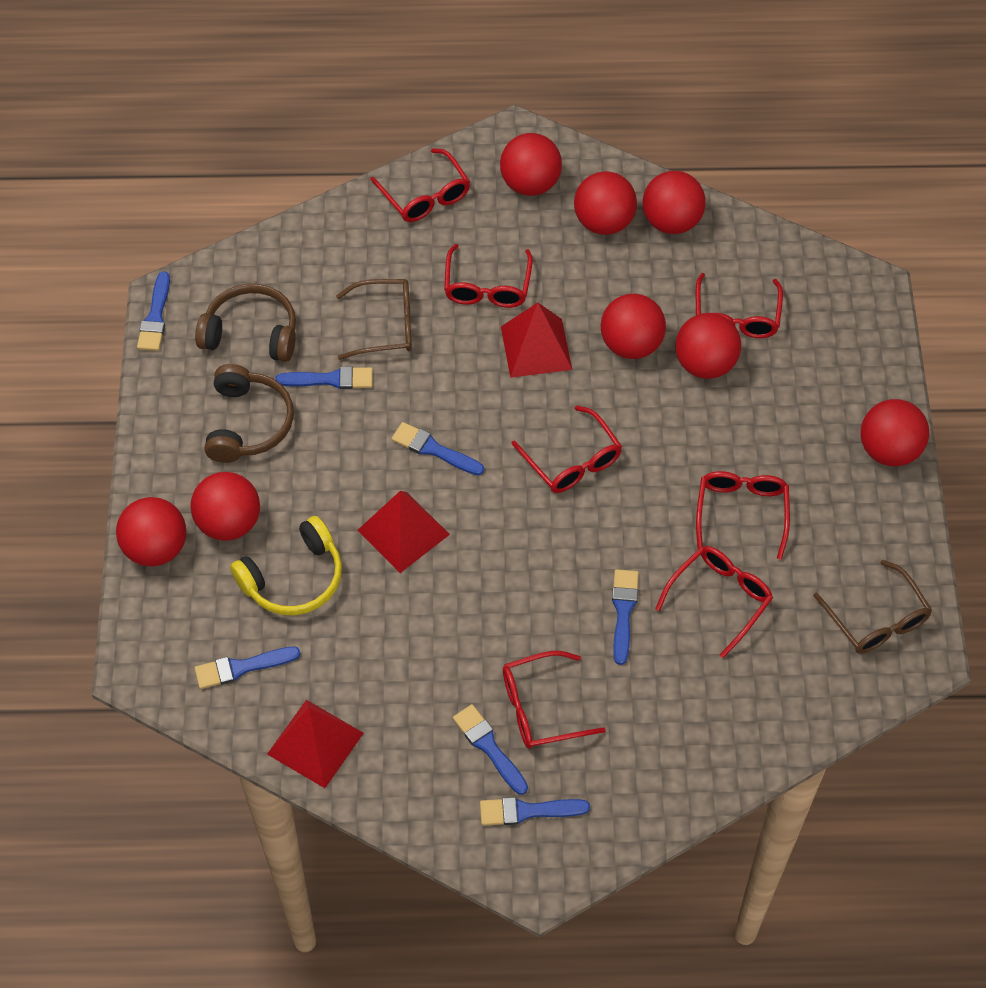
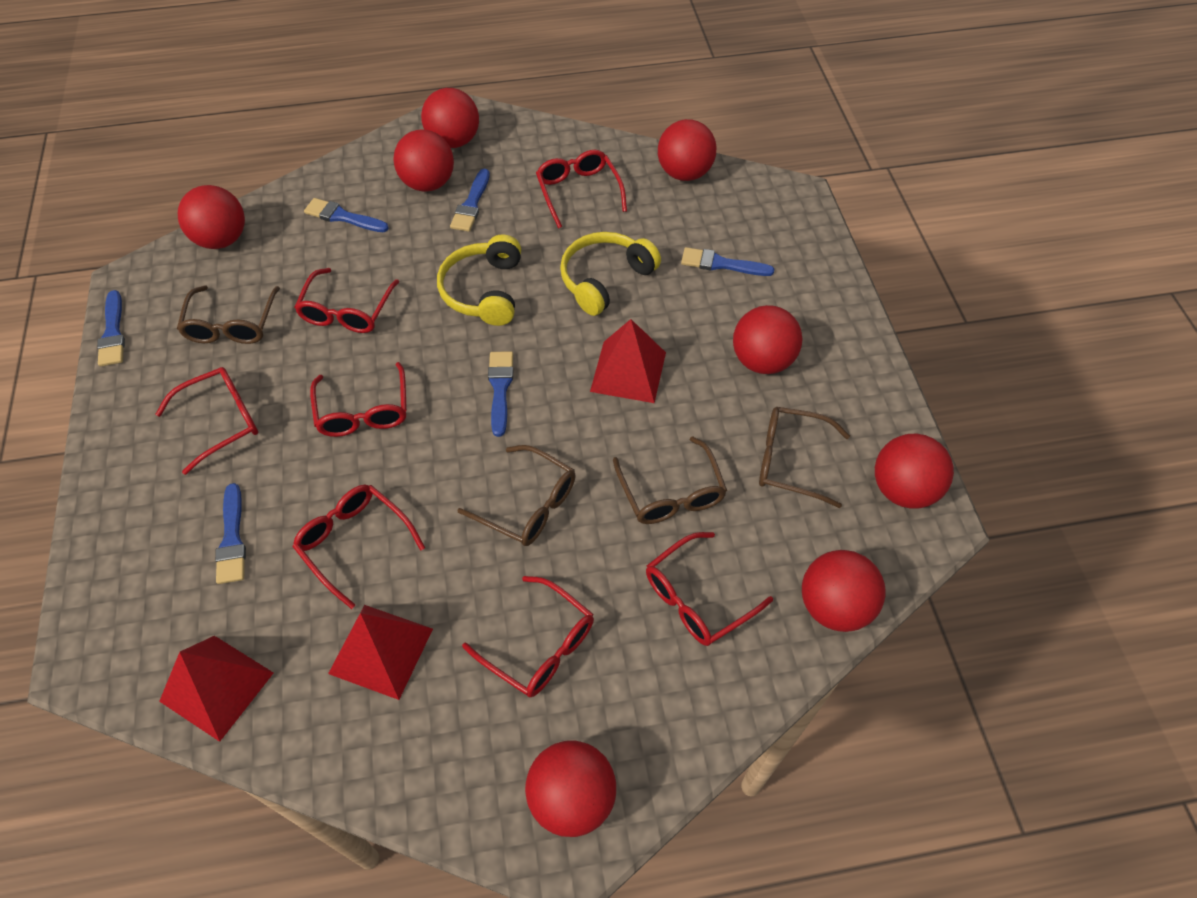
blue brush: [137,271,170,351] [194,647,300,689] [275,366,373,389] [391,422,484,476] [453,704,528,795] [480,797,590,826] [612,569,639,665] = 7 -> [97,290,125,366] [215,483,246,584] [304,198,389,232] [450,169,490,232] [488,351,513,437] [681,247,774,276] = 6
brown glasses: [336,279,412,360] [813,560,932,654] = 2 -> [177,285,280,344] [457,445,576,546] [613,436,727,524] [759,407,850,508] = 4
brown headphones: [195,283,296,362] [205,364,294,463] = 2 -> none = 0
yellow headphones: [230,516,342,615] = 1 -> [437,234,521,326] [560,232,661,316] = 2

